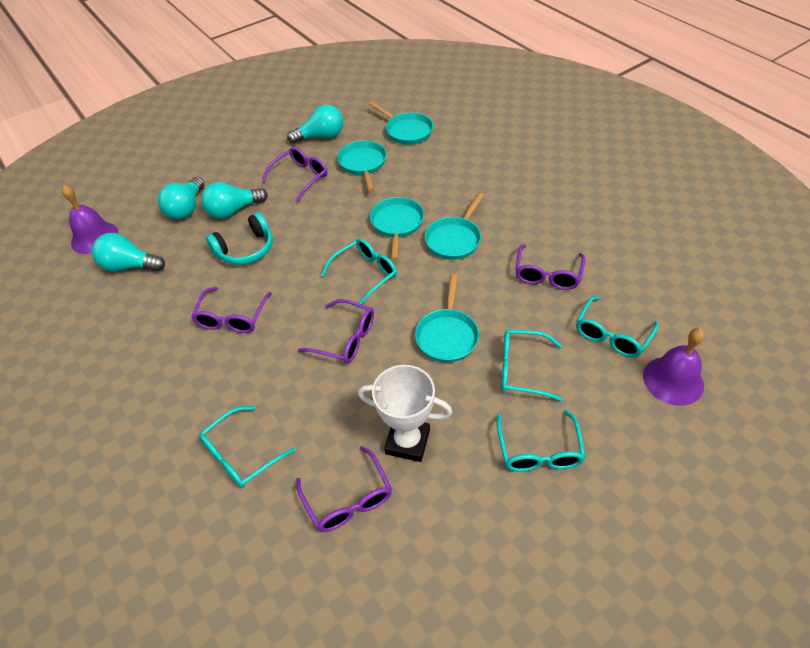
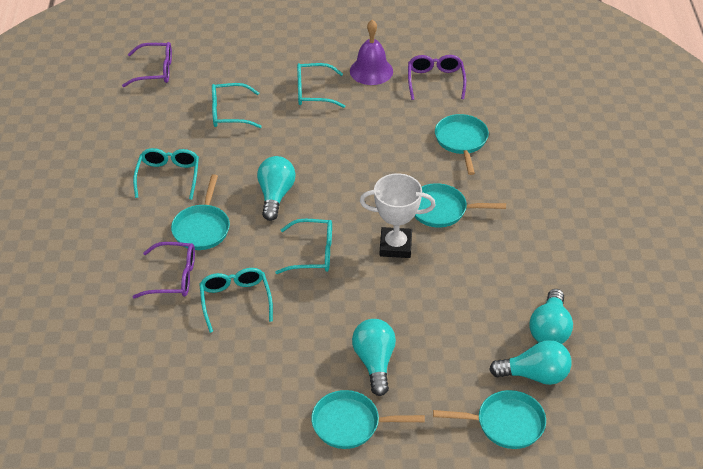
purple bell: [62,185,118,254] [643,328,705,406] = 2 -> [350,20,393,85] = 1
purple glasses: [191,287,272,333] [262,147,328,202] [296,446,392,532] [298,299,374,363] [515,244,585,290] = 5 -> [122,42,172,87] [132,242,195,299] [408,55,466,100] = 3
turquoise headphones: [206,212,273,265] = 1 -> none = 0

